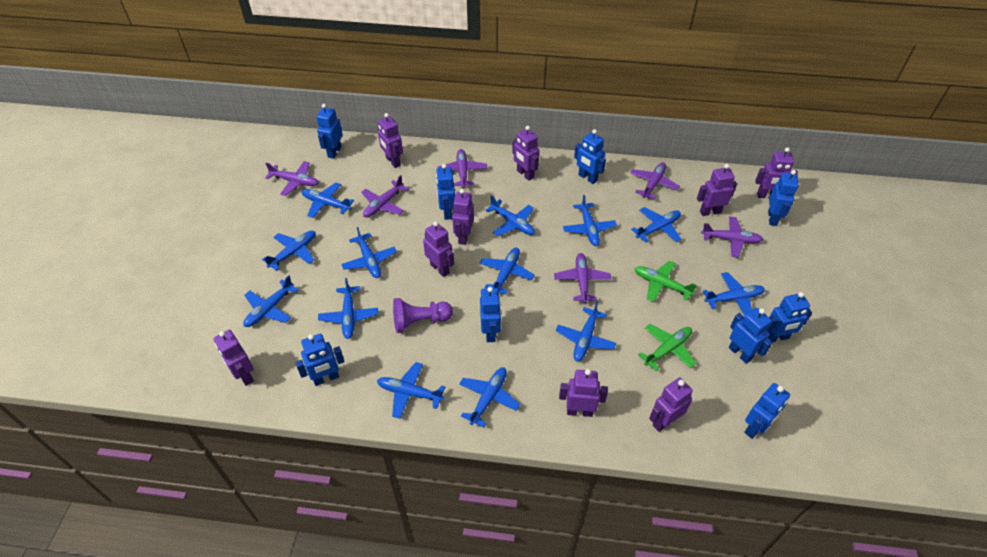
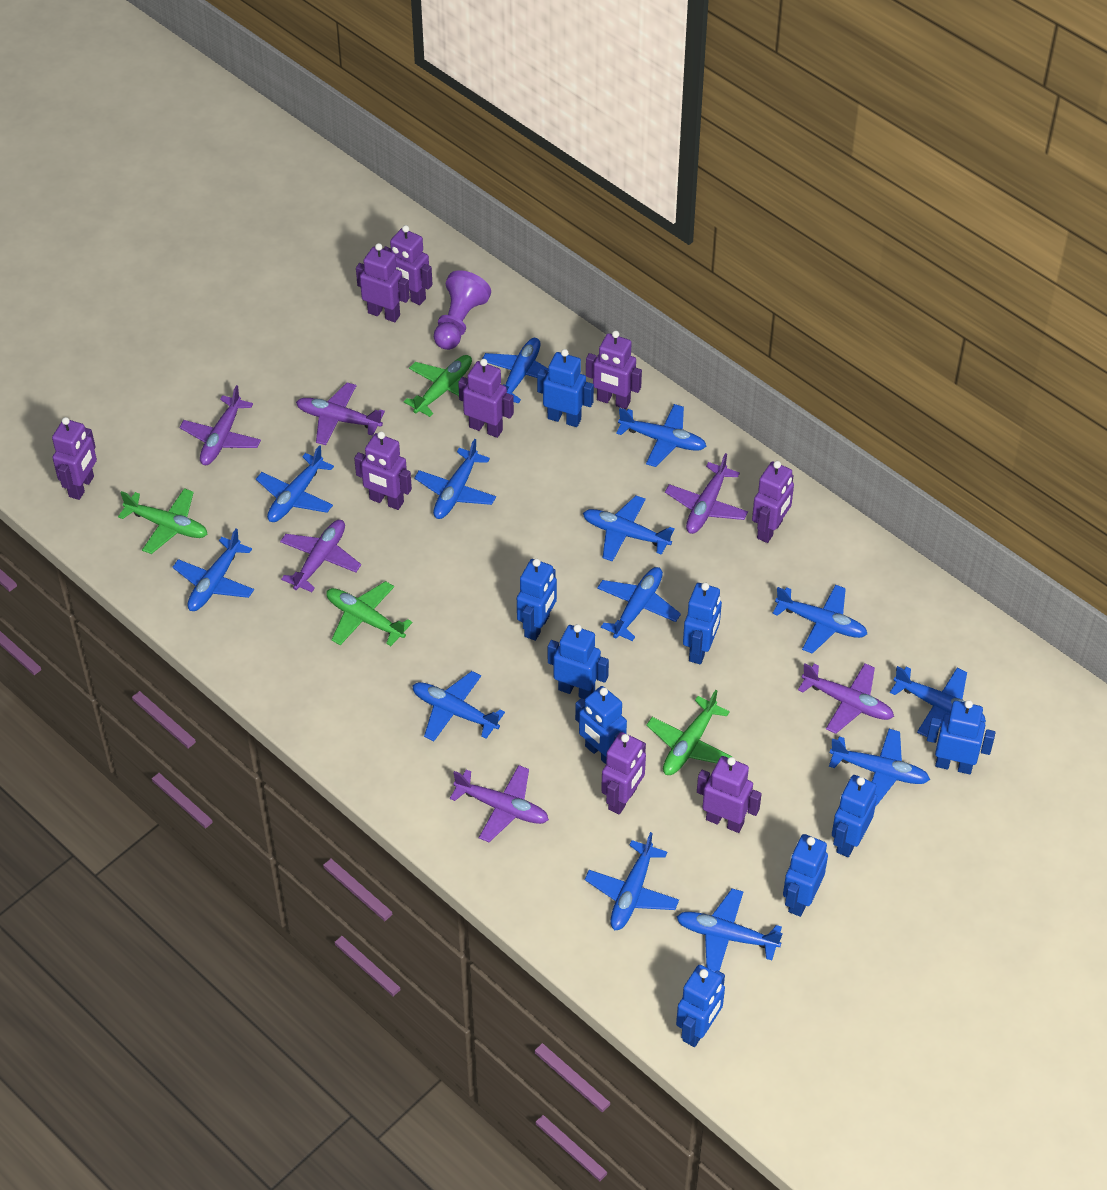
green plane: [634,260,697,302] [638,324,696,371] = 2 -> [118,488,207,554] [326,581,412,646] [404,355,472,417] [646,690,732,775] = 4

